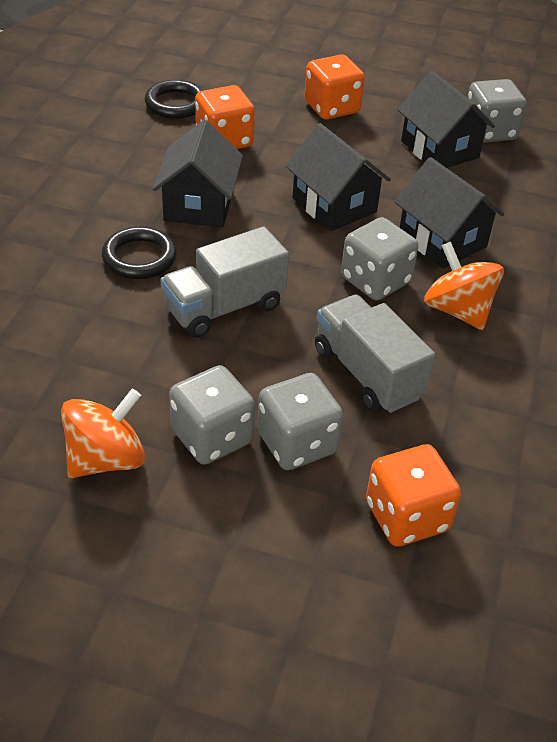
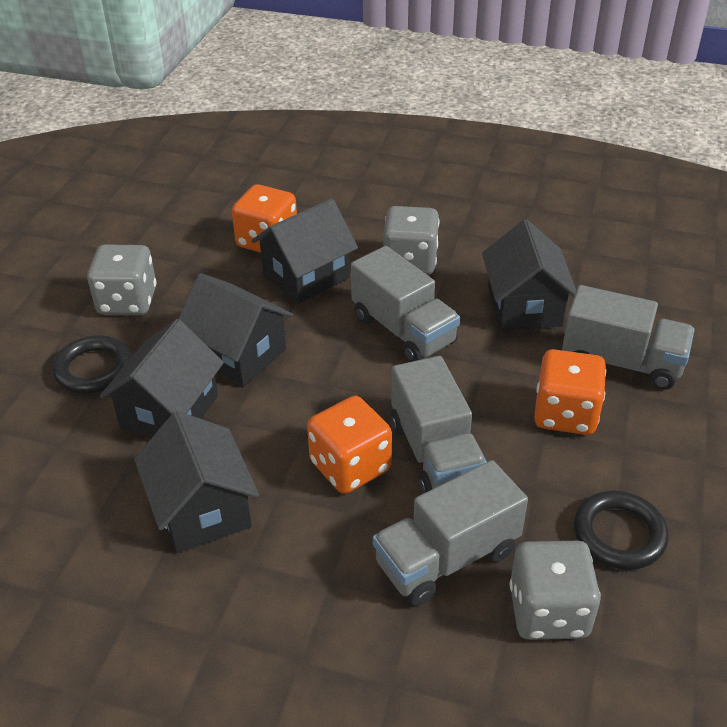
black house: [153,120,243,228] [285,123,391,231] [395,157,504,269] [398,71,495,168] = 4 -> [100,319,224,438] [134,411,259,553] [178,273,293,386] [251,199,358,304] [482,219,576,330] = 5
grey dice: [169,365,255,465] [257,373,343,470] [341,217,419,301] [467,79,527,143] = 4 -> [87,244,156,315] [383,206,439,275] [510,541,601,640] = 3
grey truck: [160,226,289,338] [315,295,435,413] = 2 -> [351,246,460,362] [373,460,528,606] [391,356,487,494] [562,285,695,390] = 4
orange spinning top: [61,389,145,478] [424,242,504,330] = 2 -> none = 0

